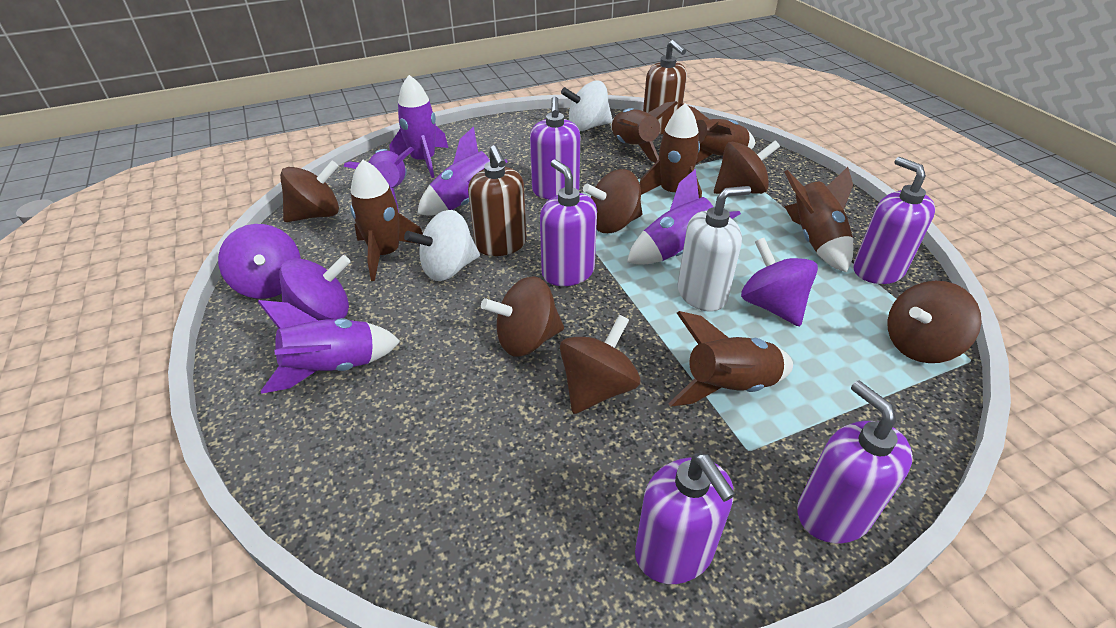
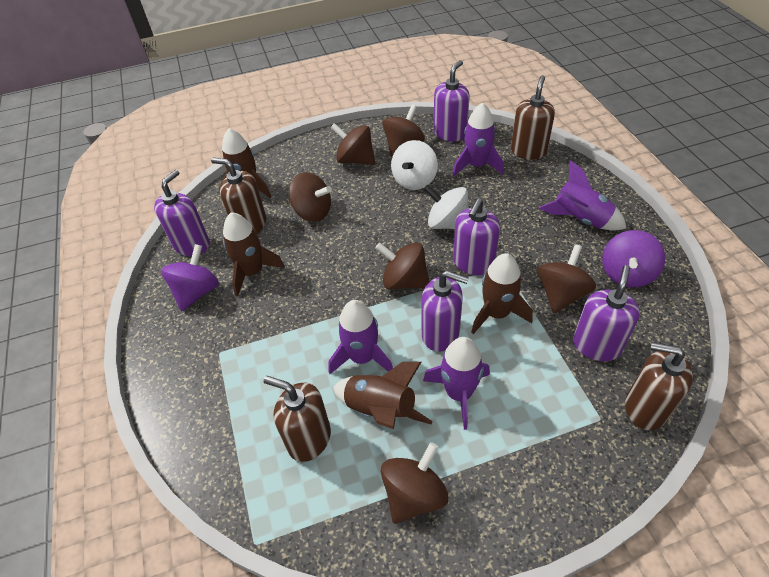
brown rocket: [350,160,423,281] [611,101,678,163] [639,103,702,198] [668,311,793,407] [680,103,755,164] [784,167,853,273] = 6 -> [219,128,271,200] [223,212,285,297] [333,362,433,429] [471,253,533,334] = 4
brown soap dispenser: [468,145,527,256] [643,40,687,135] = 2 -> [211,158,266,234] [264,376,331,462] [511,75,555,160] [625,342,693,430] = 4
purple rocket: [258,300,400,394] [344,147,414,213] [389,75,448,178] [417,126,508,216] [627,169,741,265] = 5 -> [328,300,393,374] [423,337,490,430] [453,103,504,176] [539,160,626,230] = 4
purple spinning top: [218,224,301,299] [279,255,351,320] [741,238,818,326] = 3 -> [161,244,219,311] [602,230,665,287] = 2
white soap dispenser: [678,186,751,311] = 1 -> none = 0

